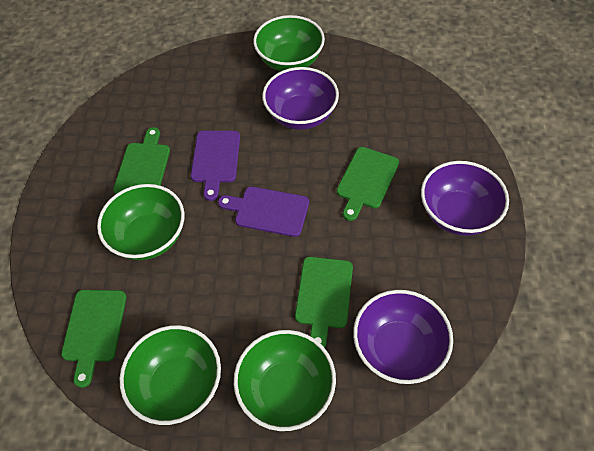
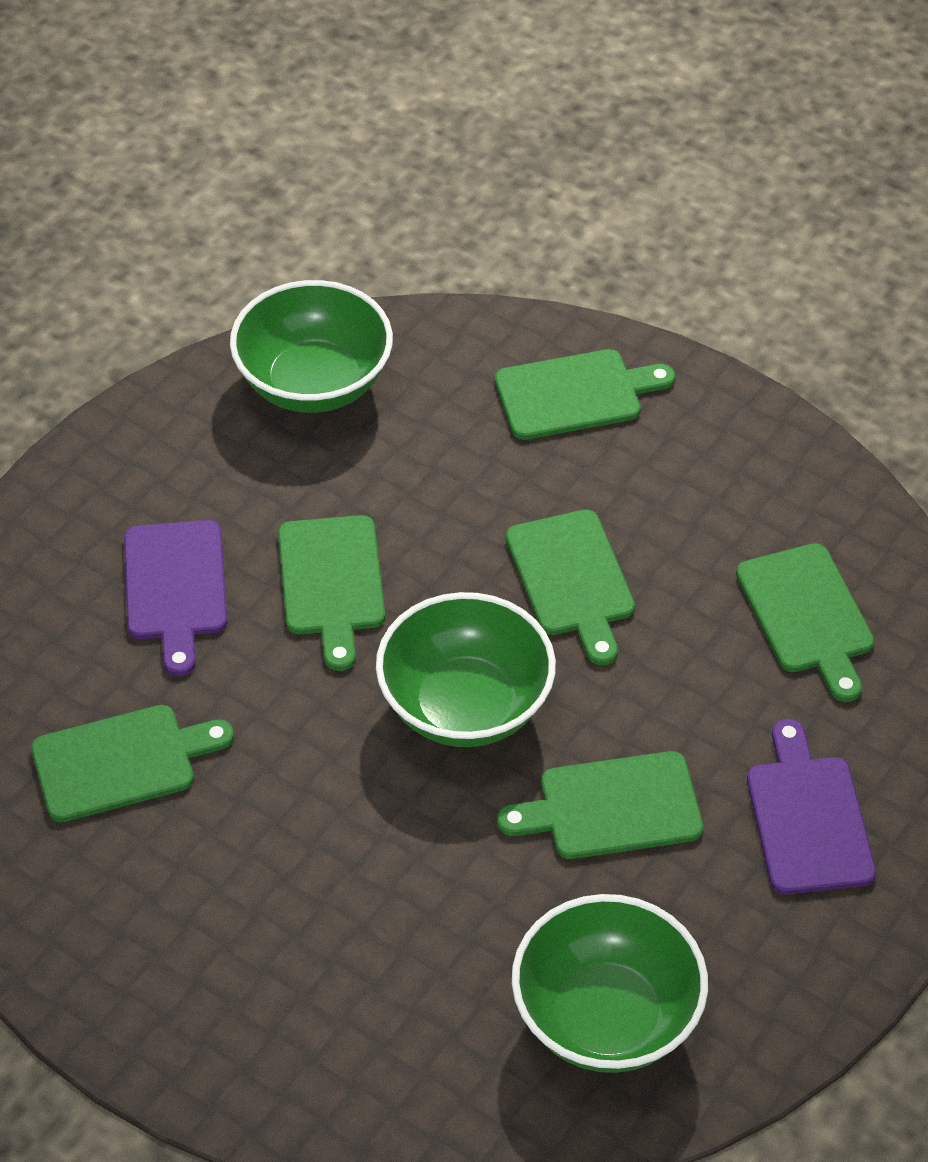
green bowl: [97,184,185,260] [119,325,221,425] [234,330,336,431] [253,15,325,71] = 4 -> [230,280,393,413] [376,592,556,747] [512,894,708,1073] = 3
green cutting board: [61,290,127,388] [113,127,170,194] [295,257,353,348] [337,147,399,221] = 4 -> [31,705,234,823] [278,515,385,671] [495,349,675,440] [497,751,704,859] [506,509,635,665] [736,543,874,702] = 6
purple bowl: [262,67,339,130] [353,290,453,384] [421,161,509,236] = 3 -> none = 0

